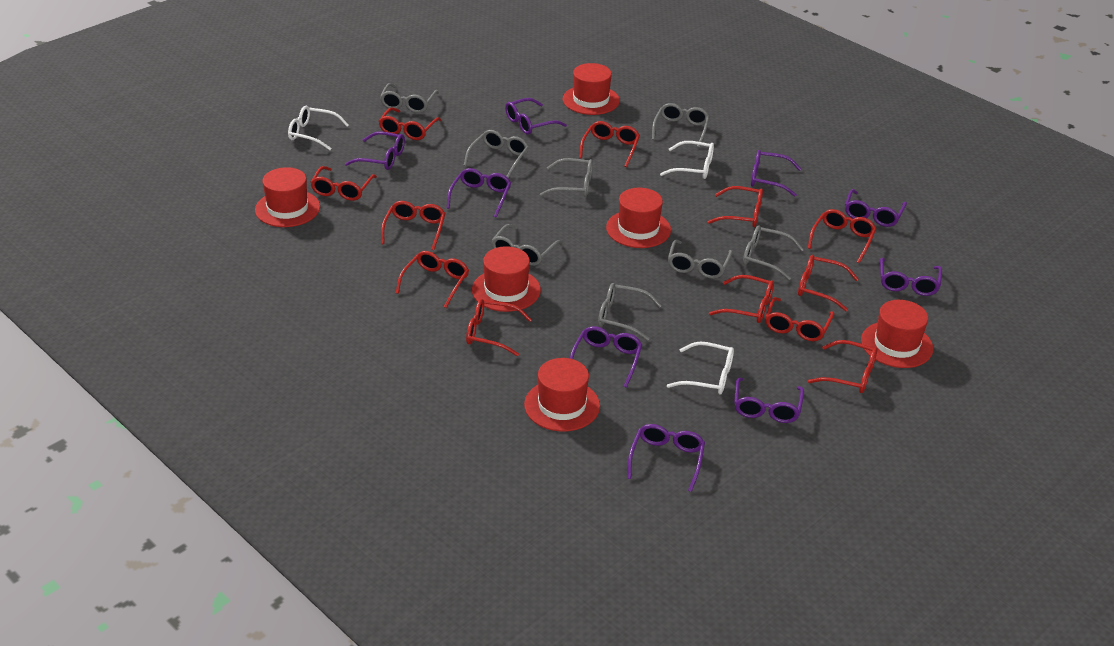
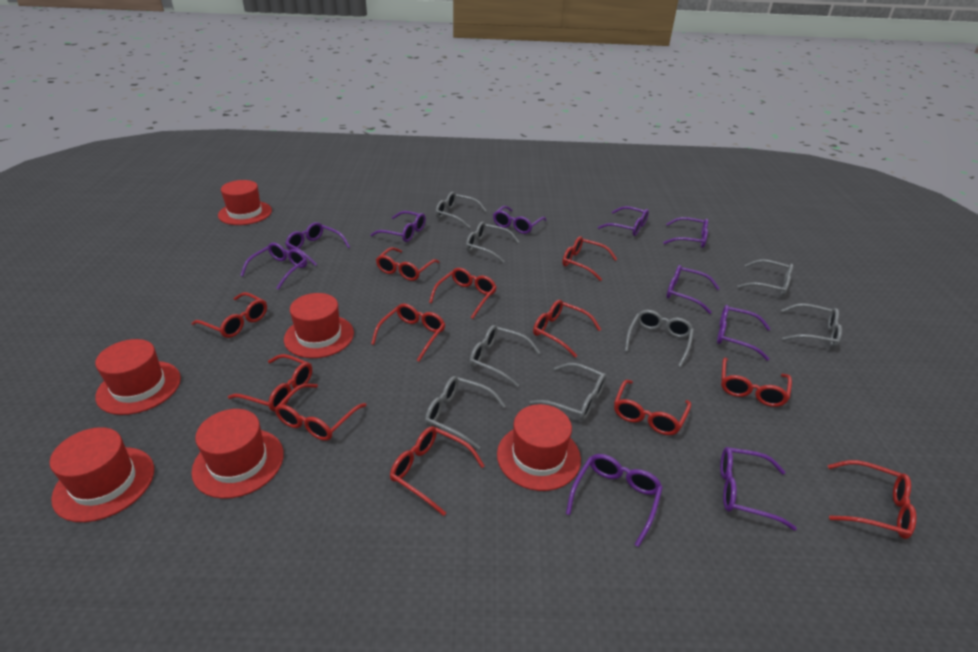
purple glasses: [345,131,405,170] [447,168,511,217] [505,98,567,135] [570,326,642,388] [627,424,705,492] [734,378,804,423] [751,150,801,196] [845,189,907,227] [880,258,942,296] = 9 -> [240,242,307,290] [285,222,350,266] [370,211,426,242] [493,206,547,234] [566,454,663,547] [598,206,649,236] [663,217,708,248] [666,265,720,314] [717,305,771,360] [720,447,797,531] = 10
white glasses: [288,106,349,150] [660,141,714,179] [667,342,734,394] = 3 -> none = 0

